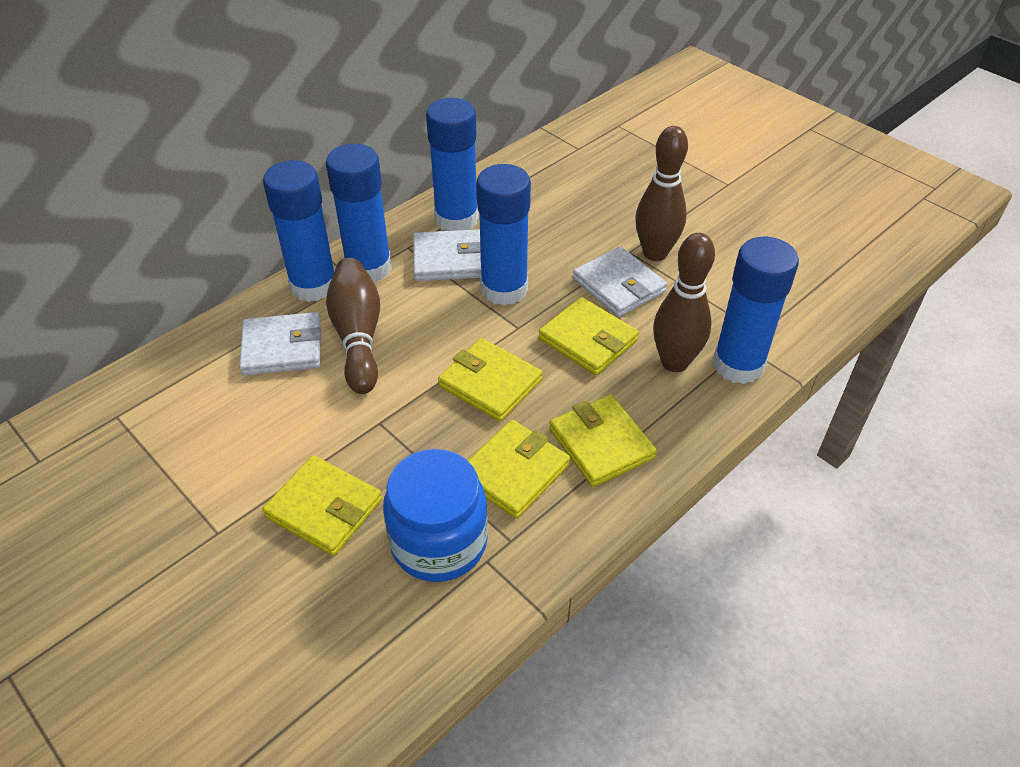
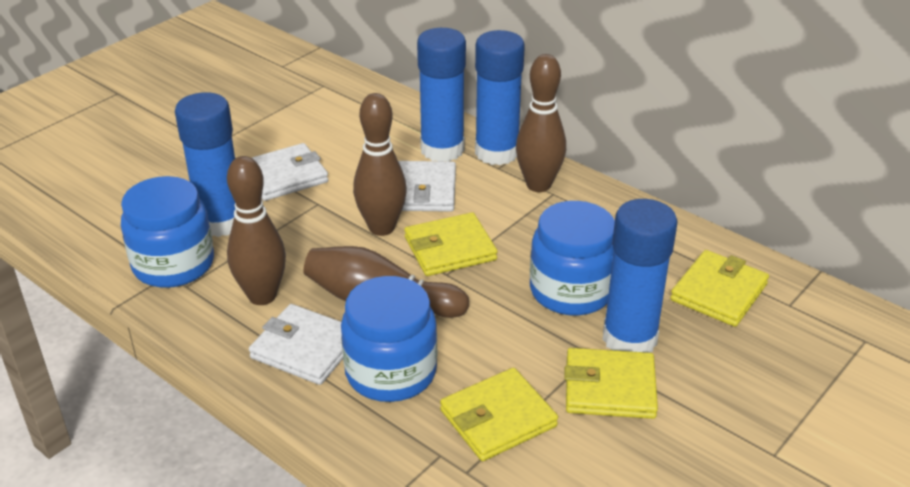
blue glue stick: [263,160,335,302] [326,144,392,283] [426,98,479,231] [476,164,531,306] [713,237,799,384] = 5 -> [175,92,236,237] [417,28,466,161] [475,30,525,165] [602,199,678,353] = 4
blue jar: [383,449,488,582] = 1 -> [121,176,214,288] [341,276,437,402] [530,201,615,316] = 3
brown bowling pin: [326,258,380,394] [636,126,688,261] [653,233,715,372] = 3 -> [227,156,286,305] [303,246,469,318] [353,93,407,236] [516,54,566,192] = 4
yellow wallet: [262,455,382,556] [438,338,542,422] [468,420,570,519] [539,297,639,375] [549,395,657,487] = 5 -> [404,212,497,276] [440,368,558,461] [564,348,658,419] [670,250,769,327] = 4

